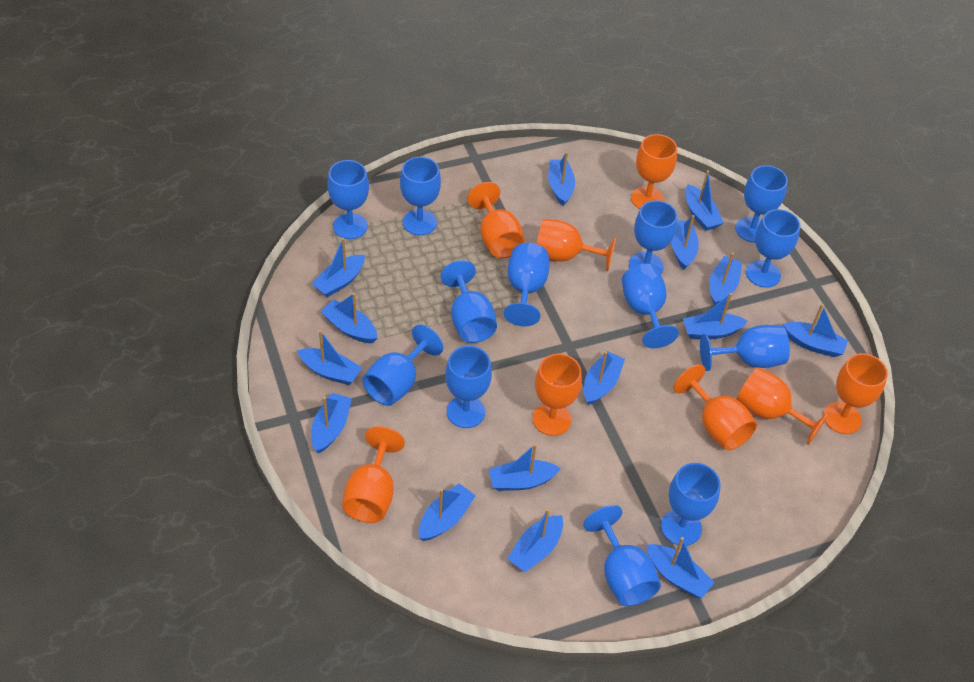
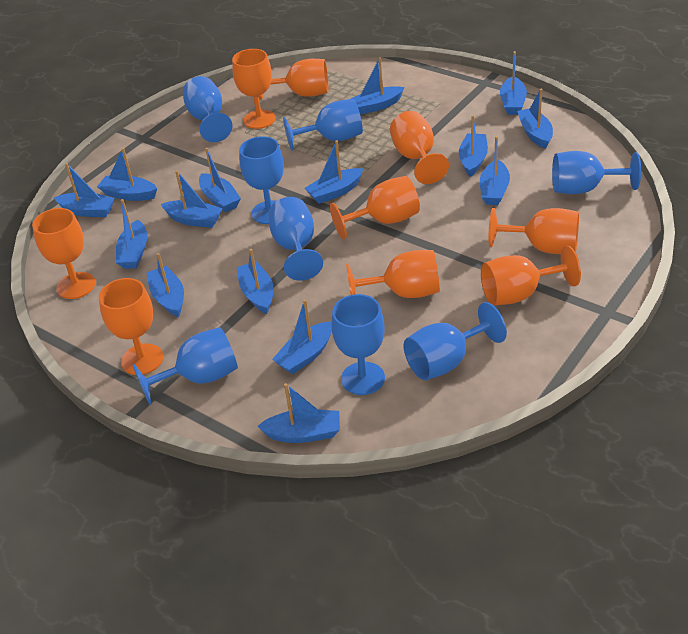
blue goblet: [327,160,369,239] [362,324,443,406] [400,157,441,235] [441,260,497,343] [445,346,492,428] [504,243,549,326] [583,505,661,606] [622,264,679,348] [629,200,677,275] [661,463,721,546] [700,325,790,371] [735,165,788,243] [746,209,800,288] = 13 -> [132,327,238,405] [183,76,233,142] [239,136,284,224] [269,197,323,281] [283,99,363,151] [331,294,385,395] [404,302,507,380] [552,151,641,194] = 8
orange goblet: [342,426,405,523] [468,182,525,258] [533,354,582,436] [536,219,616,271] [631,134,677,209] [673,364,757,450] [736,367,830,445] [823,353,888,434] = 8 -> [32,208,96,299] [99,278,163,375] [232,49,276,129] [259,59,328,99] [330,176,420,239] [346,250,440,298] [390,111,449,184] [481,246,581,305] [488,208,579,254] = 9

